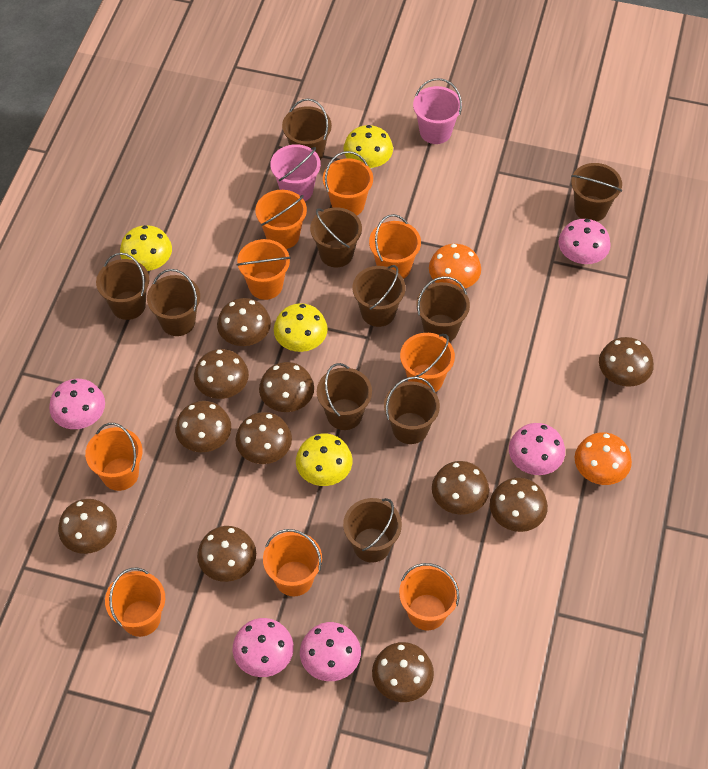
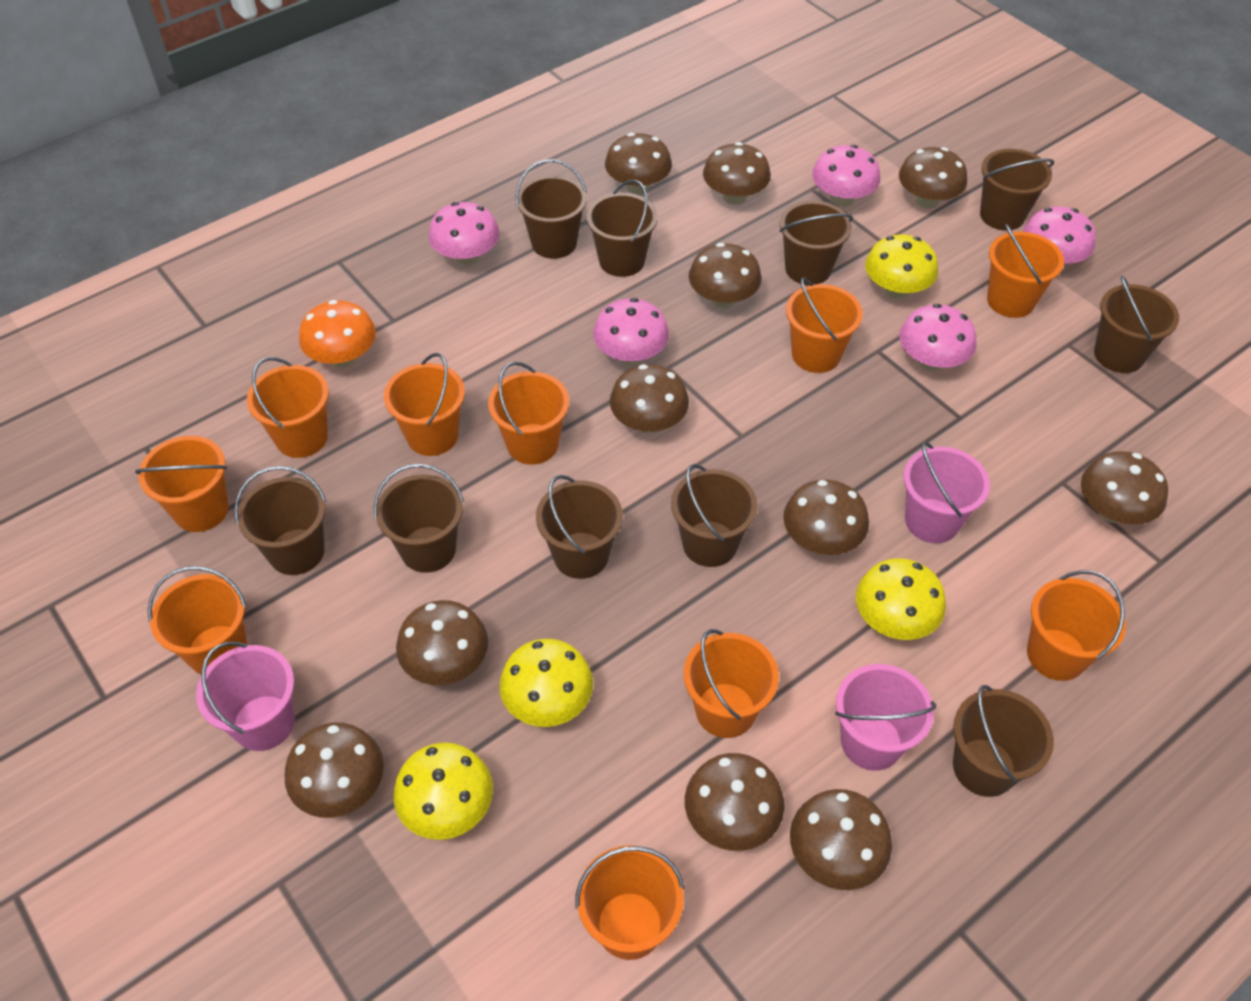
orange bucket: [85,423,143,491] [105,568,165,637] [237,239,291,300] [255,190,307,249] [263,529,322,596] [323,151,373,215] [369,214,421,279] [399,563,459,630] [400,333,455,392] = 9 -> [135,436,229,532] [148,566,247,675] [247,357,329,458] [384,353,465,456] [488,362,569,465] [575,845,684,960] [683,629,779,738] [786,277,863,373] [987,224,1064,318] [1027,570,1126,681] = 10
orange mushroom: [429,244,481,289] [575,432,632,485] = 2 -> [299,300,376,368] = 1
pink bucket: [270,144,321,201] [413,78,462,144] = 2 -> [196,642,295,751] [835,664,936,771] [904,441,990,543] = 3

